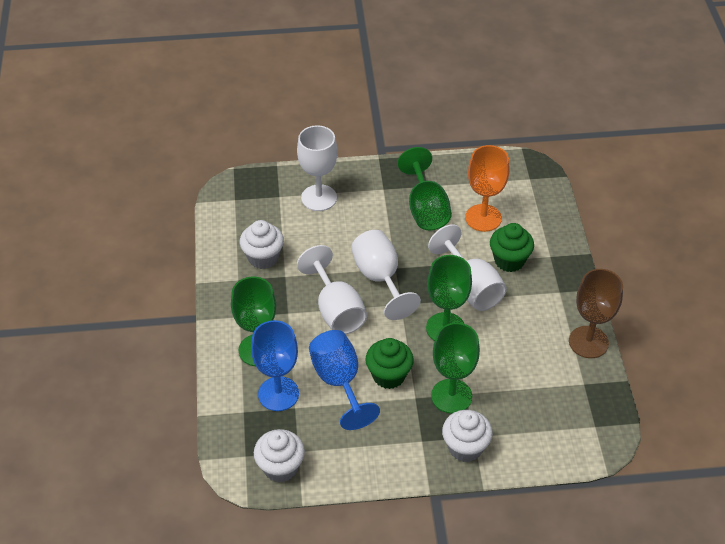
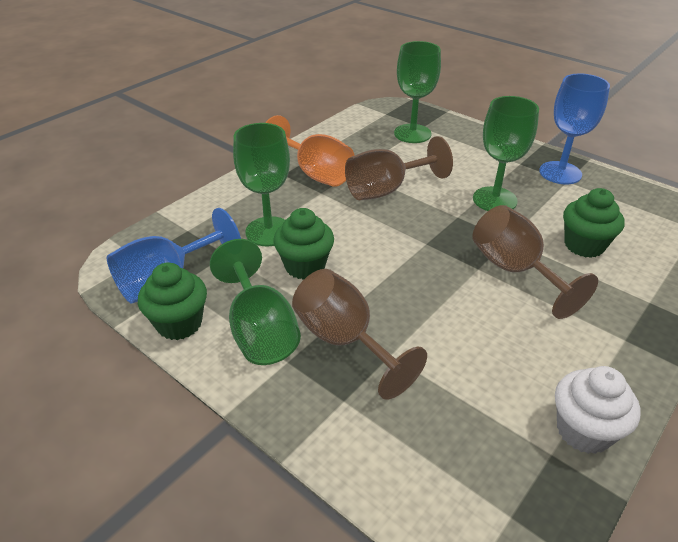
brown goblet: [569,269,623,358] = 1 -> [292,269,427,400] [345,136,453,200] [473,205,598,319] = 3
green cupcake: [366,338,414,389] [490,223,534,272] = 2 -> [138,262,207,340] [273,208,334,280] [563,188,625,258] = 3
white cupcake: [240,220,284,269] [254,429,305,483] [442,410,493,462] = 3 -> [555,366,640,454] = 1
white goblet: [297,125,338,211] [297,245,367,334] [351,230,421,320] [428,224,507,311] = 4 -> none = 0

